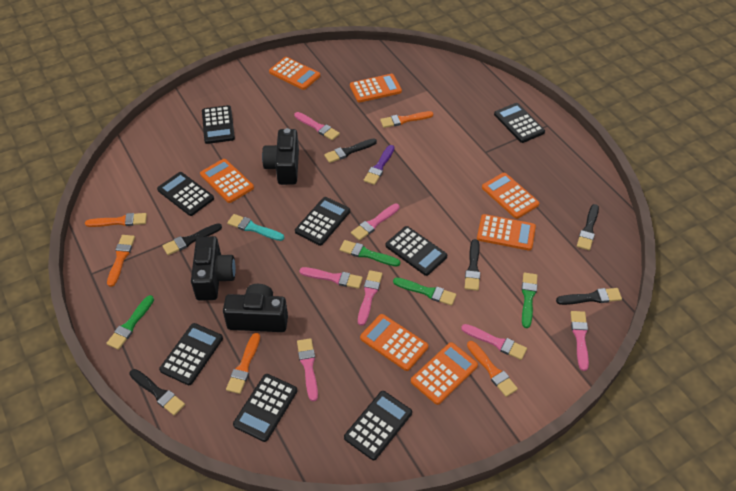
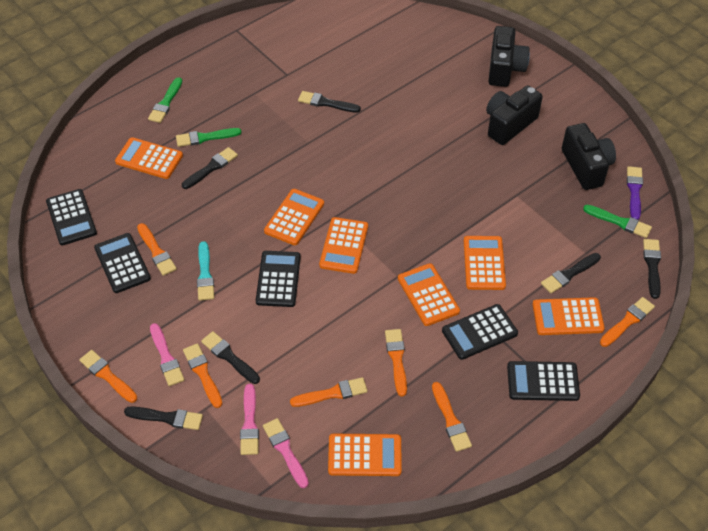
black calculator: [157,172,214,216] [159,323,223,385] [202,105,235,144] [233,374,297,442] [295,197,350,246] [344,391,412,460] [386,226,447,276] [494,103,545,143] = 8 -> [46,189,97,245] [94,233,151,293] [256,251,301,307] [442,304,518,360] [507,361,580,401] = 5
green brush: [106,295,154,350] [340,240,400,266] [393,278,456,306] [521,273,538,328] = 4 -> [148,77,182,123] [176,128,242,147] [583,205,652,238] = 3
orange brush: [85,213,147,227] [107,235,135,287] [226,333,260,394] [380,111,433,128] [467,341,518,397] = 5 -> [79,350,137,403] [137,223,177,276] [183,343,222,408] [290,377,368,407] [385,329,407,397] [432,382,472,452] [600,297,655,347] = 7
pink brush: [294,112,340,140] [297,338,318,401] [299,267,363,289] [351,204,400,241] [358,270,382,326] [461,324,527,360] [570,311,589,371] = 7 -> [150,323,184,386] [240,384,259,455] [263,418,309,488] = 3

